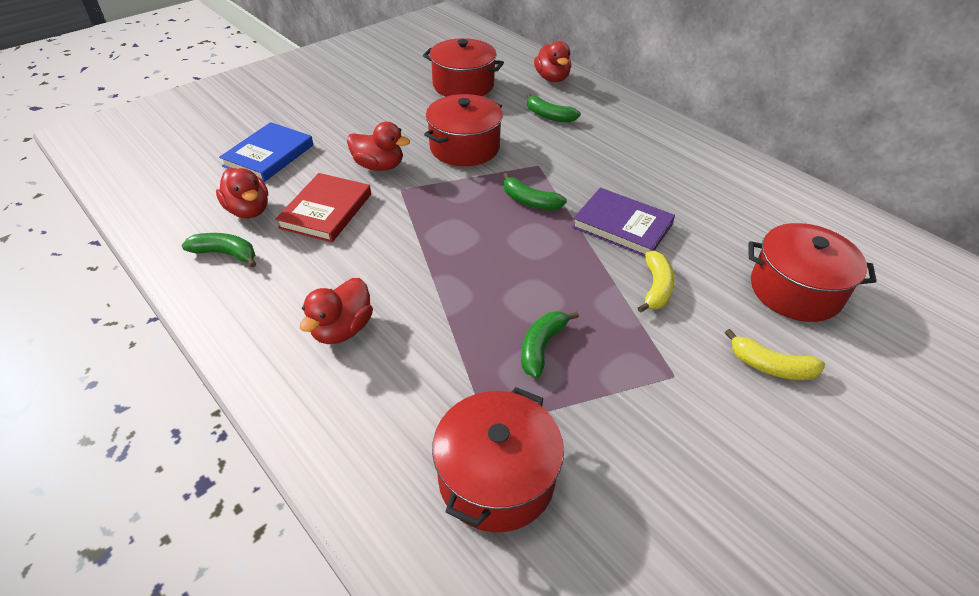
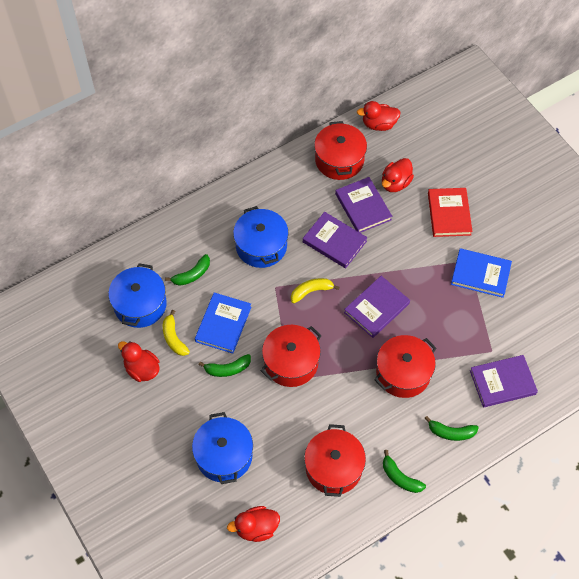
blue book: [219,122,313,182] = 1 -> [195,292,251,354] [451,248,512,298] = 2
blue pot: none = 0 -> [108,263,167,328] [192,412,253,484] [233,206,288,268] = 3
purple book: [572,188,675,257] = 1 -> [303,212,368,268] [335,177,392,233] [344,276,410,338] [470,355,538,408] = 4

